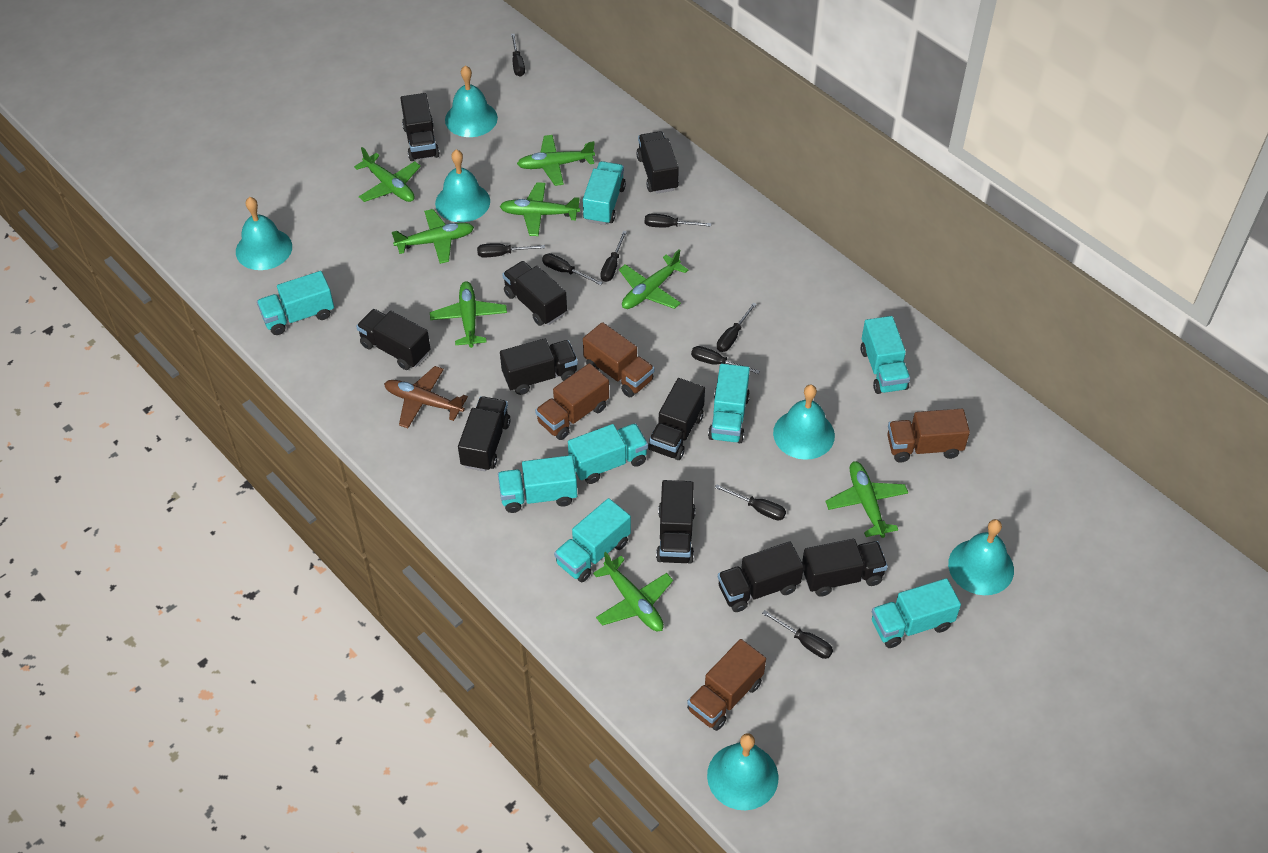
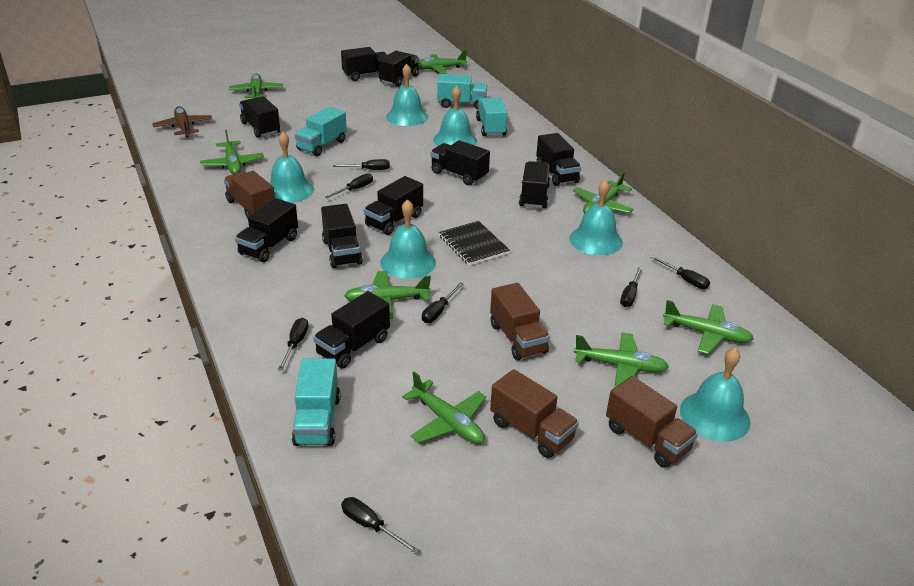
black notebook: none = 0 -> [439,221,510,266] = 1
black screwdriver: [477,243,545,257] [511,34,525,77] [542,253,603,285] [600,231,627,282] [645,214,711,227] [691,346,760,374] [715,484,786,521] [717,303,757,352] [762,610,833,659] = 9 -> [278,318,309,371] [325,173,373,198] [333,159,390,170] [341,497,419,554] [422,282,464,323] [620,266,643,307] [651,256,710,289] = 7
turquoise truck: [257,271,334,335] [498,455,577,513] [554,498,631,582] [568,423,648,484] [583,161,626,225] [708,364,750,443] [860,316,910,394] [872,578,961,648] = 8 -> [292,358,340,446] [295,107,347,156] [437,74,487,109] [476,98,507,136] = 4

